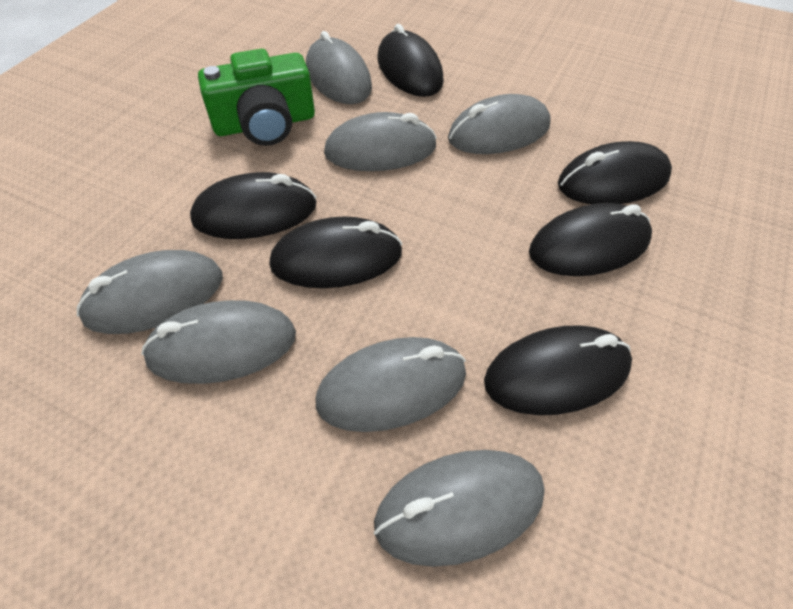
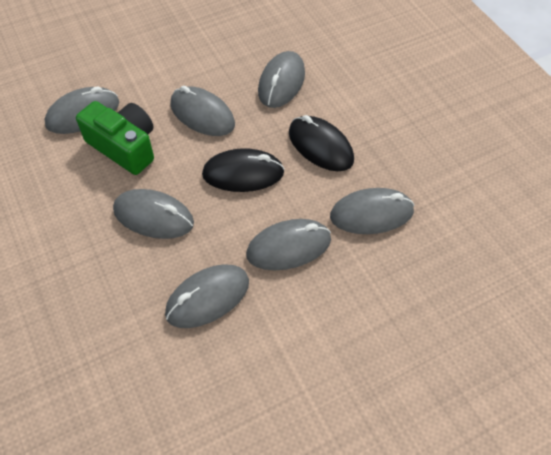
black mouse: [190,172,317,239] [269,216,403,288] [378,24,444,97] [484,325,632,415] [529,203,652,276] [558,141,672,204] = 6 -> [202,148,285,192] [289,115,354,171] = 2

